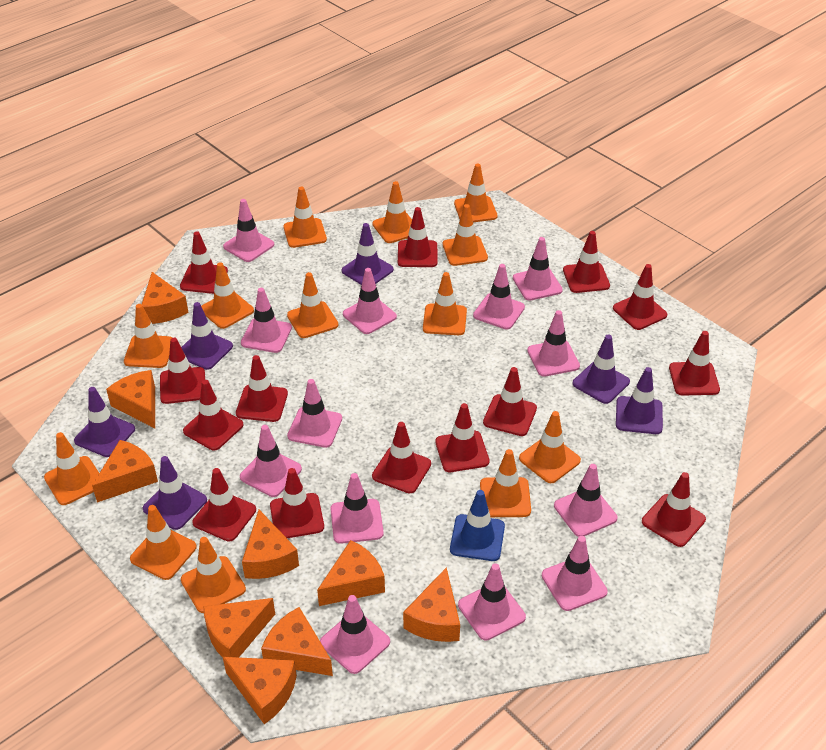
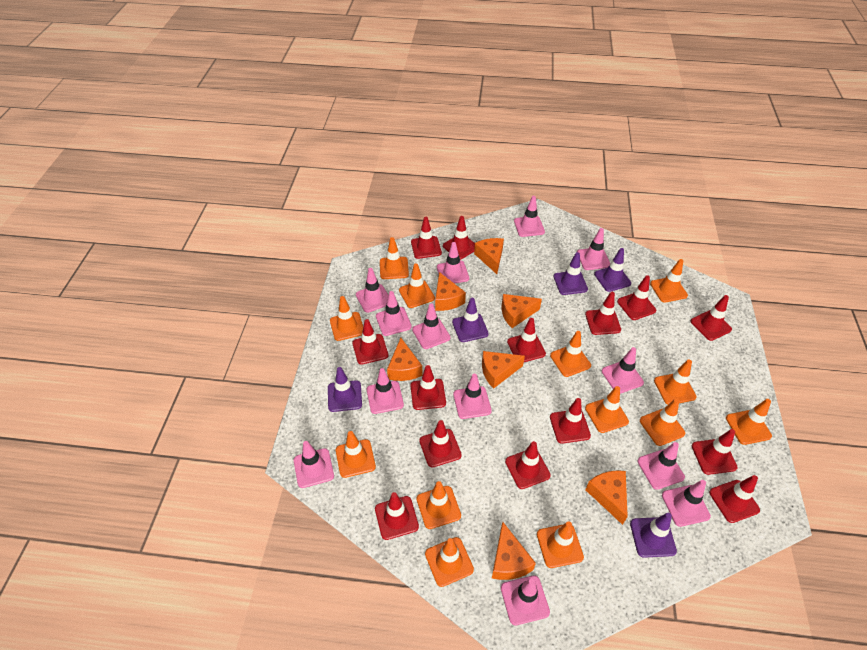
blue traffic cone: [450,490,505,561] = 1 -> none = 0
orange cheese: [92,440,158,503] [106,370,155,428] [142,272,189,324] [203,598,275,658] [223,657,297,724] [242,510,299,579] [261,607,333,676] [317,540,385,606] [403,567,460,642] = 9 -> [387,338,423,381] [435,272,466,311] [474,238,504,274] [482,351,525,389] [492,522,536,580] [502,294,542,328] [585,470,628,525] = 7
purple traffic cone: [74,387,135,457] [143,456,207,530] [181,302,233,370] [342,223,394,285] [573,334,630,404] [616,367,663,434] = 6 -> [328,367,362,412] [452,298,489,342] [554,252,588,295] [594,248,631,292] [630,513,677,558] = 5

